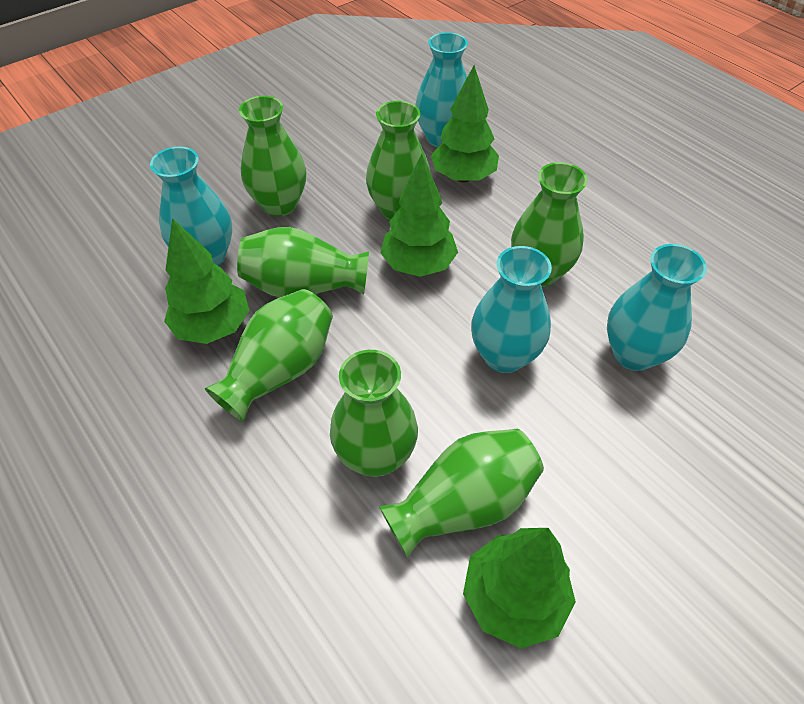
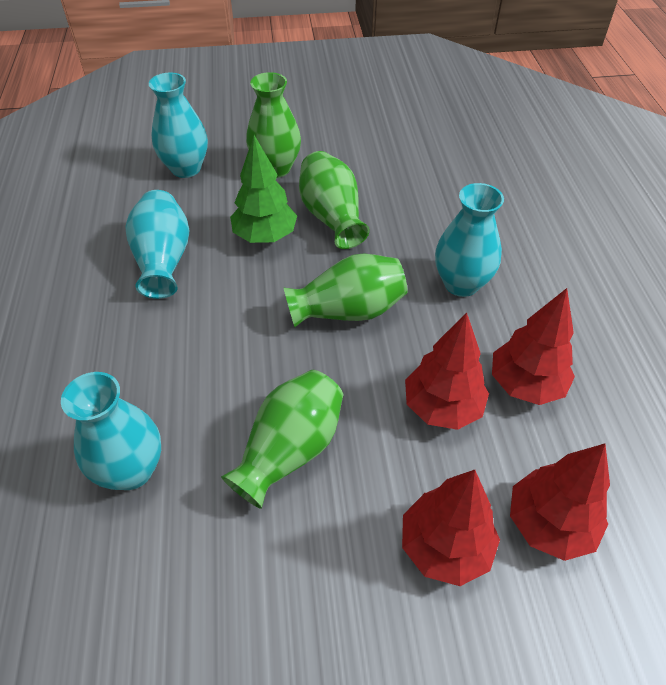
green tree: [164,218,250,344] [380,154,458,277] [431,65,499,183] [463,528,576,648] = 4 -> [230,135,297,243] = 1
green vase: [205,289,333,422] [237,227,369,298] [239,96,306,216] [330,350,418,477] [366,101,430,220] [379,429,544,558] [511,162,588,287] = 7 -> [221,370,343,509] [246,72,301,178] [284,254,408,327] [299,151,370,249] = 4
red tree: none = 0 -> [402,470,500,586] [405,313,489,430] [492,288,575,405] [510,443,610,561] = 4

